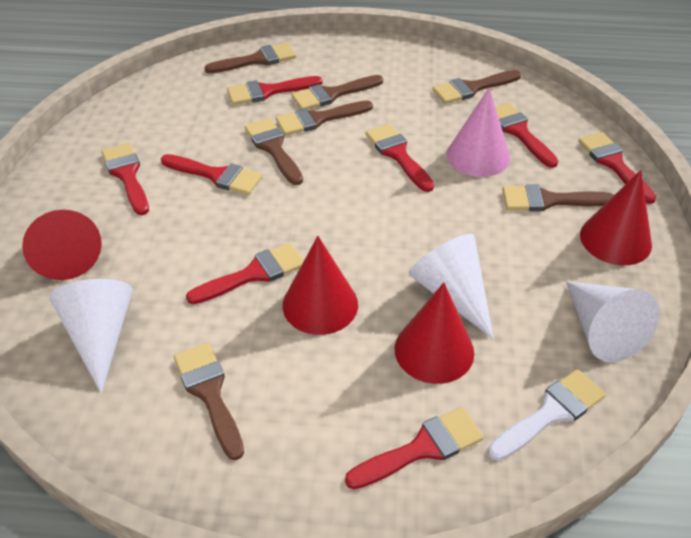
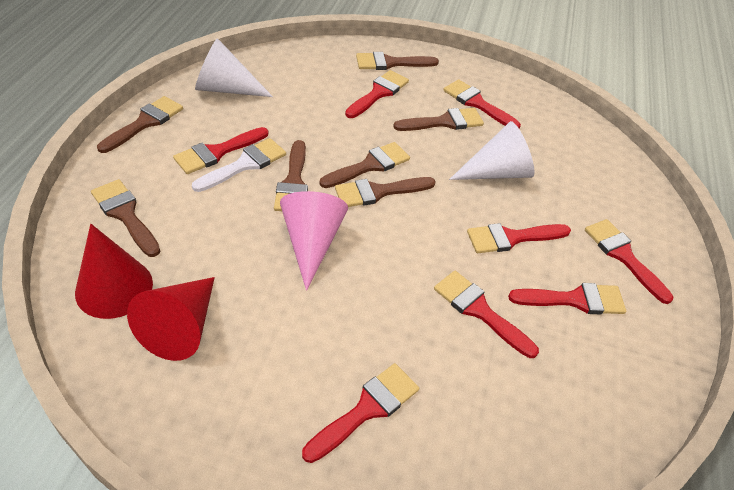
red cone: [22,210,102,280] [283,236,358,335] [394,282,474,384] [580,170,652,265] = 4 -> [75,224,153,319] [127,277,215,361] = 2
white cone: [49,279,133,394] [409,234,494,339] [566,281,660,362] = 3 -> [195,38,273,97] [449,121,534,180] = 2

